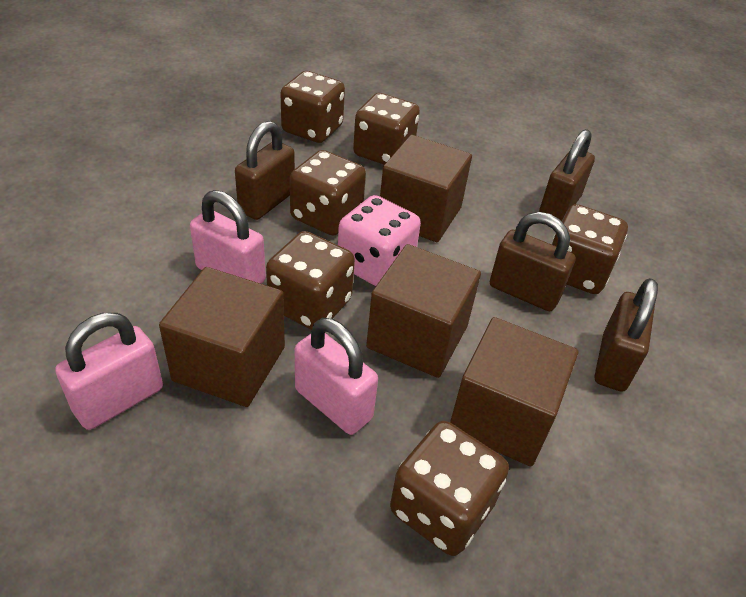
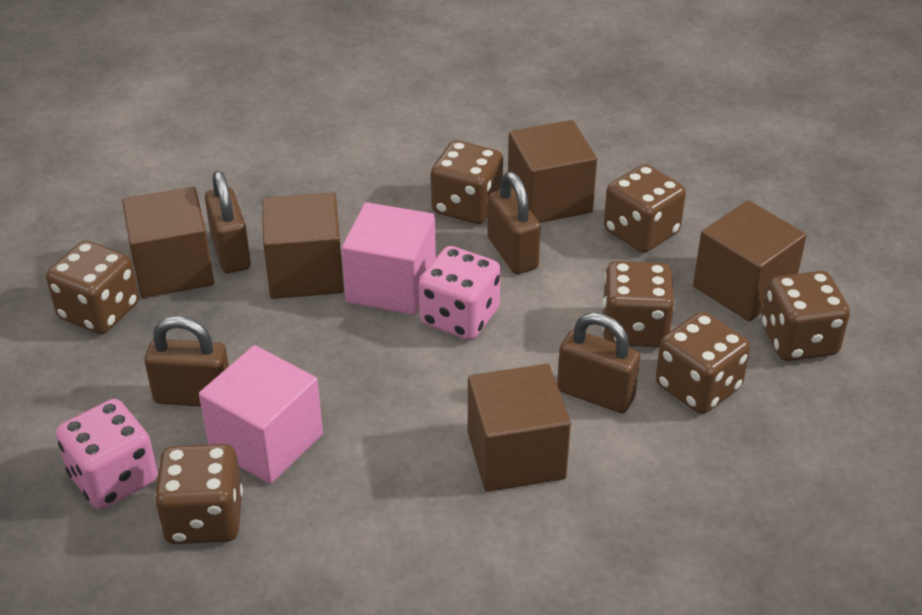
brown cube: [159,267,285,407] [366,244,481,378] [380,135,472,242] [450,317,578,466] = 4 -> [122,187,214,298] [262,192,344,299] [468,364,571,492] [508,120,597,223] [693,200,807,322] = 5
brown dice: [266,231,355,330] [280,71,345,143] [290,150,366,236] [353,93,420,165] [390,421,509,556] [552,204,628,294] = 6 -> [46,241,139,334] [155,444,243,544] [431,140,503,224] [602,261,675,347] [604,164,686,253] [656,312,750,414] [761,271,850,361] = 7
pink cube: none = 0 -> [199,345,323,484] [342,202,436,315] = 2
pink dice: [338,195,421,286] = 1 -> [56,399,158,509] [419,246,501,340] = 2
pink padlock: [55,313,163,430] [190,190,266,284] [295,318,378,435] = 3 -> none = 0

